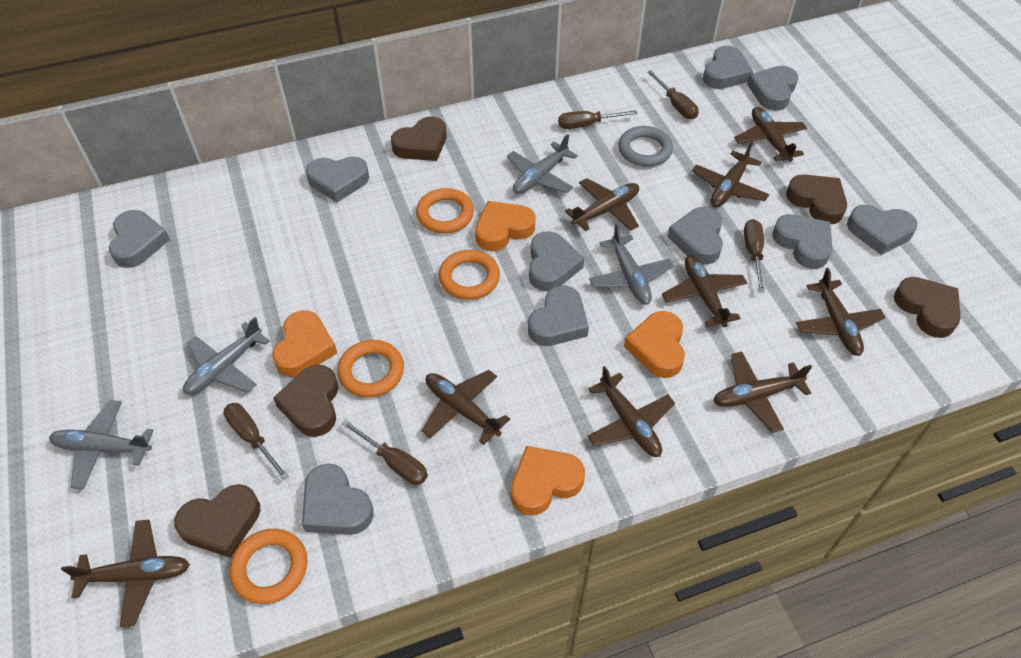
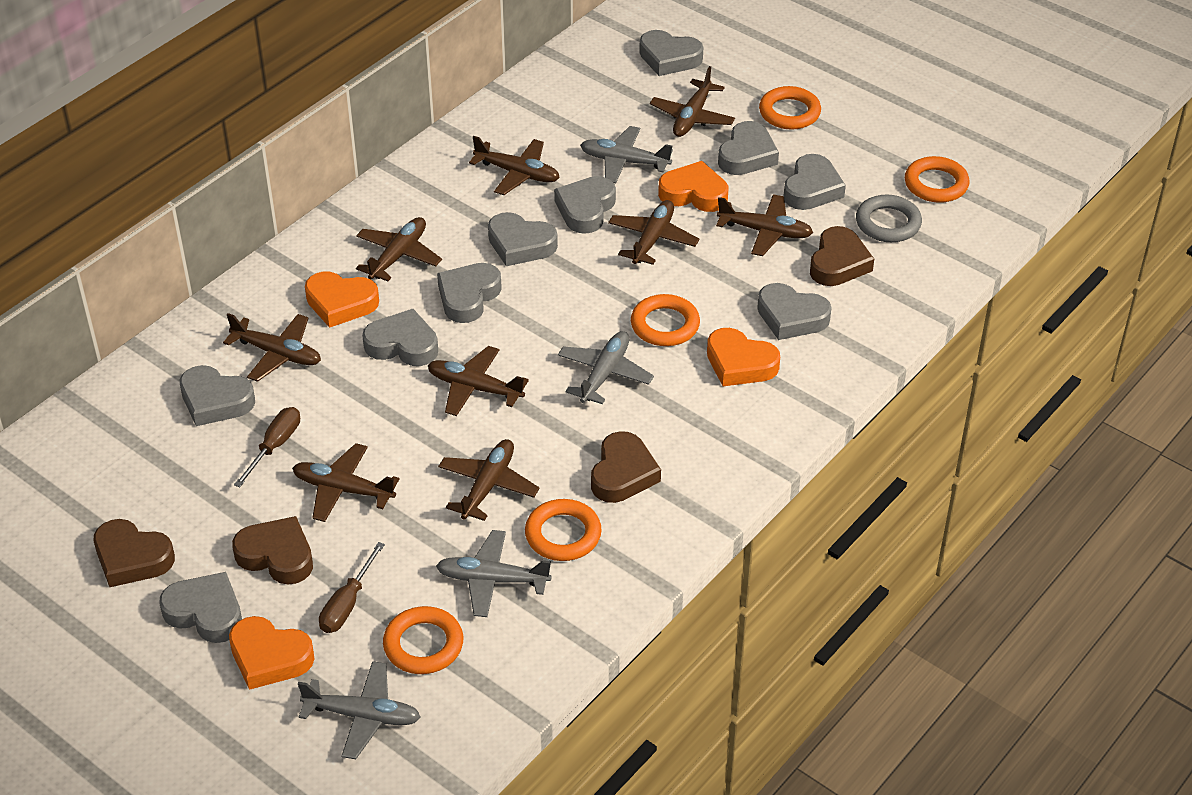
brown heart: [174,484,260,558] [273,365,338,437] [391,117,447,161] [786,174,847,224] [894,277,961,338] = 5 -> [94,519,175,587] [232,516,313,585] [591,431,661,503] [810,226,874,286] = 4
brown screwdriver: [223,403,289,480] [342,420,428,485] [558,110,638,129] [647,70,699,119] [744,219,765,292] = 5 -> [234,407,300,487] [319,542,385,633] = 2
orange ring: [229,529,307,604] [337,340,404,398] [416,188,474,234] [439,250,500,300] = 4 -> [383,606,463,674] [525,499,602,561] [631,294,700,346] [759,86,821,130] [905,156,969,203] = 5

